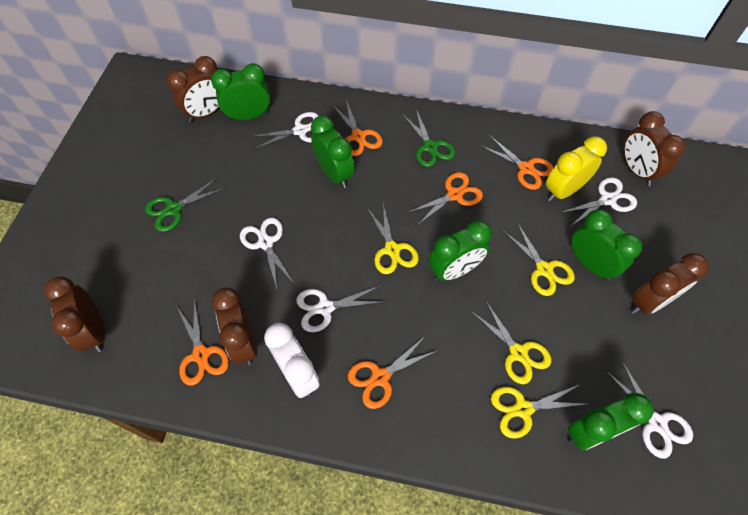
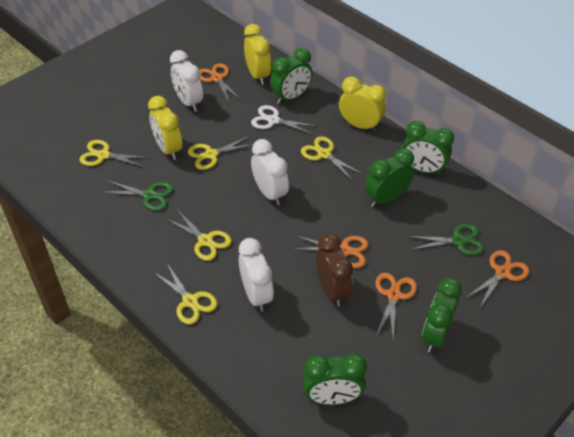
brown clock: [44,276,105,352] [166,56,219,122] [211,287,258,365] [624,111,686,186] [631,253,709,315] = 5 -> [316,233,353,307] = 1
orange scissors: [176,298,229,386] [332,100,383,156] [348,336,436,409] [407,172,483,225] [480,136,553,190] = 5 -> [200,63,242,104] [293,236,368,268] [375,273,417,339] [466,250,529,306] = 4
white clock: [264,323,320,398] = 1 -> [170,50,203,112] [239,238,274,312] [251,139,289,205] = 3
white scissors: [240,218,294,289] [250,112,318,149] [296,286,382,332] [560,177,637,226] [606,361,693,459] = 5 -> [251,105,317,134] = 1
yellow clock: [546,136,607,201] = 1 -> [148,96,183,160] [244,24,271,85] [339,76,386,132] = 3
yellow scissors: [367,203,419,274] [471,301,551,384] [491,385,587,439] [503,223,575,296] = 4 -> [80,140,149,167] [154,263,217,325] [165,211,232,261] [188,136,253,170] [301,136,362,181] = 5

